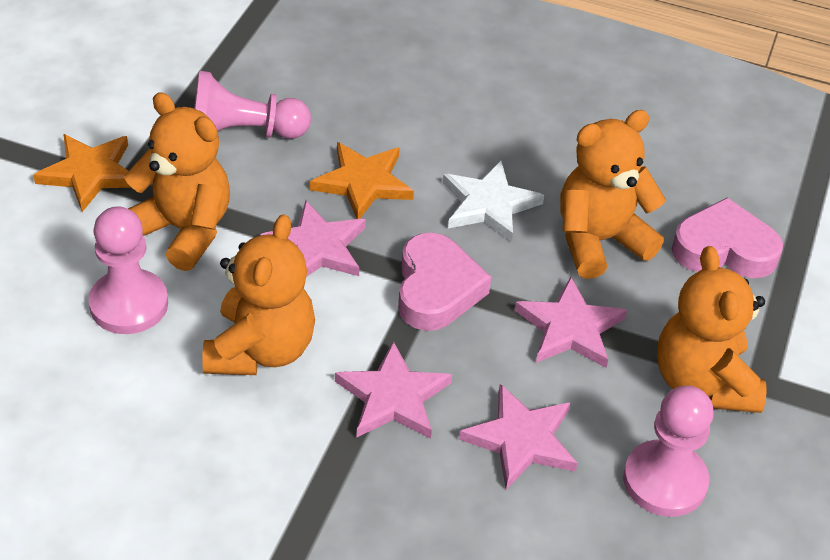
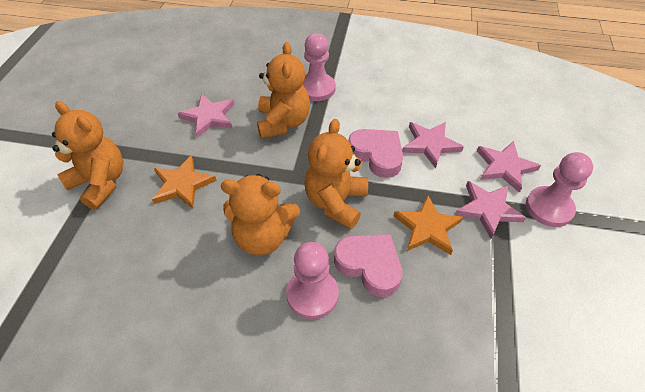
white star: [443,161,544,242] = 1 -> none = 0

